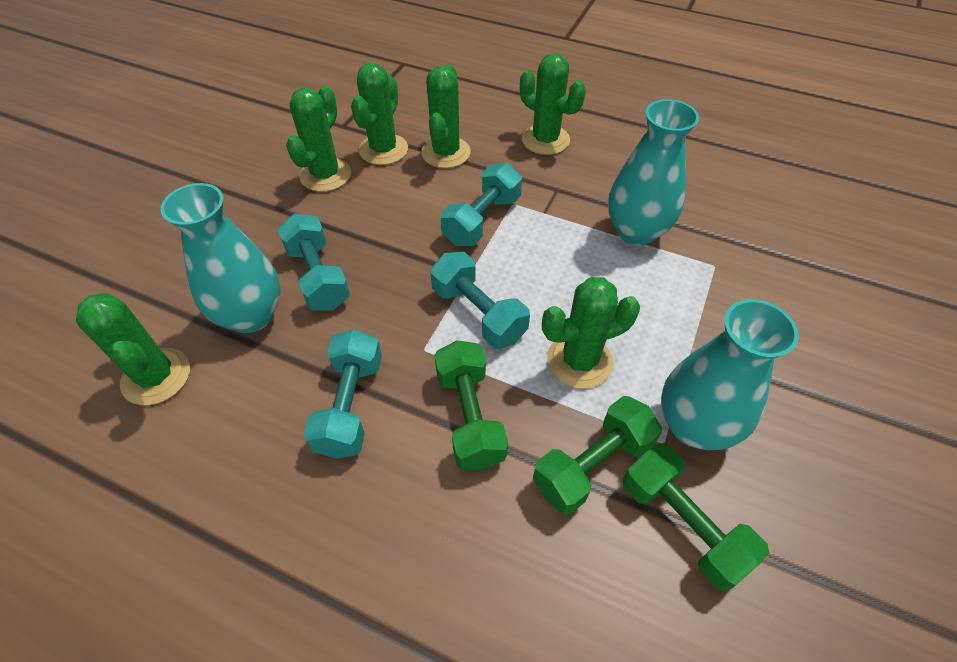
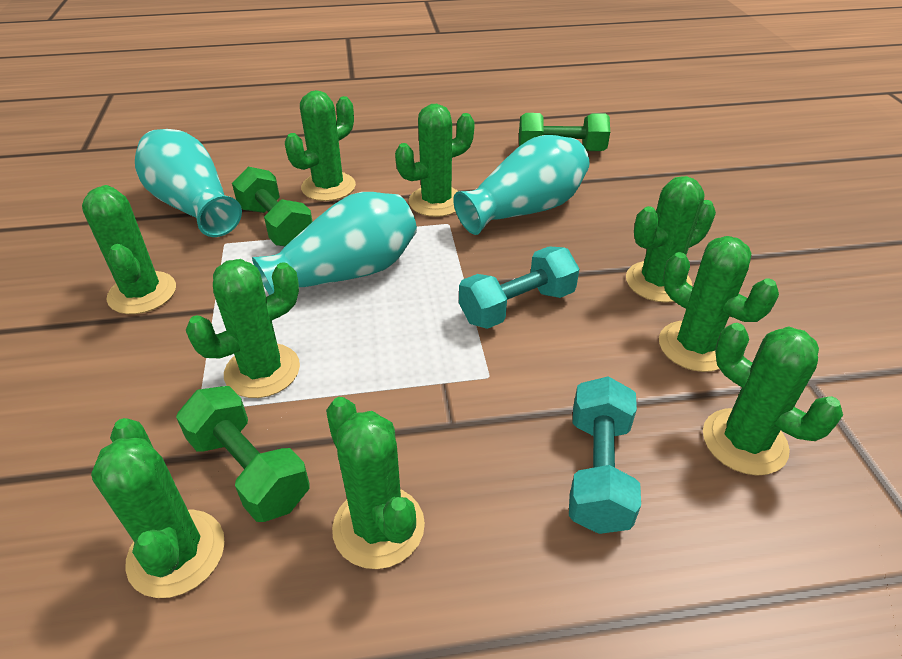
green cactus: [76,293,190,405] [286,86,351,192] [351,63,408,165] [421,64,471,168] [520,53,586,155] [542,277,640,389] = 6 -> [82,185,176,314] [91,418,225,598] [186,259,300,398] [285,90,356,201] [326,397,425,569] [395,104,475,217] [626,176,716,303] [659,236,779,372] [703,323,843,476] = 9
turquoise dumbbell: [278,214,350,311] [304,329,382,459] [430,252,530,349] [441,163,522,246] = 4 -> [459,246,579,329] [569,376,641,534] = 2

